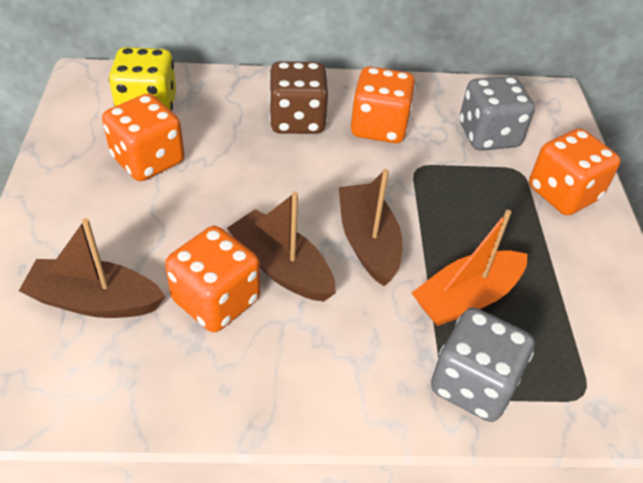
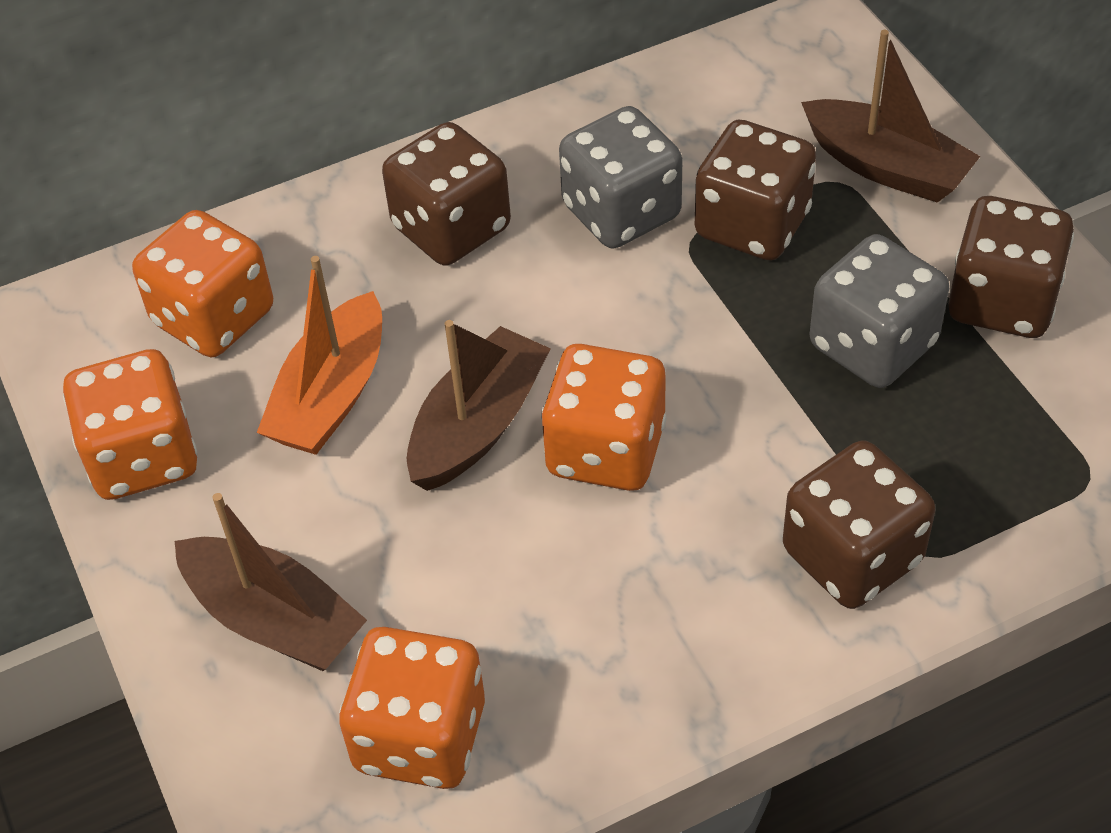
brown dice: [269,61,328,134] = 1 -> [382,122,511,266] [695,120,816,261] [783,440,935,609] [948,196,1074,338] = 4
yellow dice: [109,47,176,111] = 1 -> none = 0

